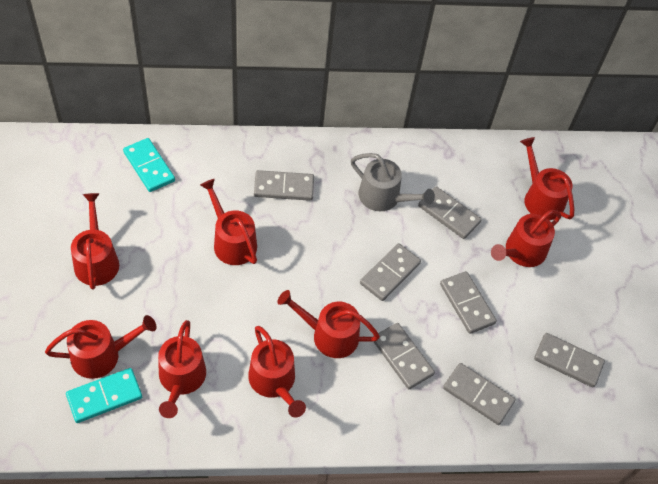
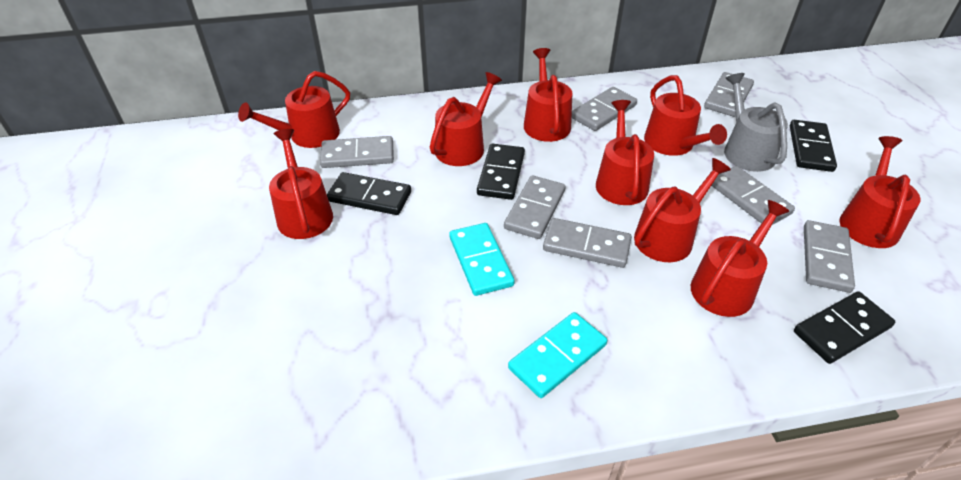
black domino: none = 0 -> [327,172,411,215] [477,144,525,200] [790,120,837,172] [794,291,895,364] = 4
red watering can: [45,315,157,379] [71,193,119,290] [158,320,206,418] [200,179,257,265] [248,326,306,418] [277,290,380,358] [491,210,561,267] [520,137,574,220] = 8 -> [238,71,350,148] [269,129,333,239] [430,72,502,166] [524,48,572,142] [596,100,654,205] [634,158,731,262] [644,75,727,156] [691,200,790,317] [839,136,920,248] = 9

